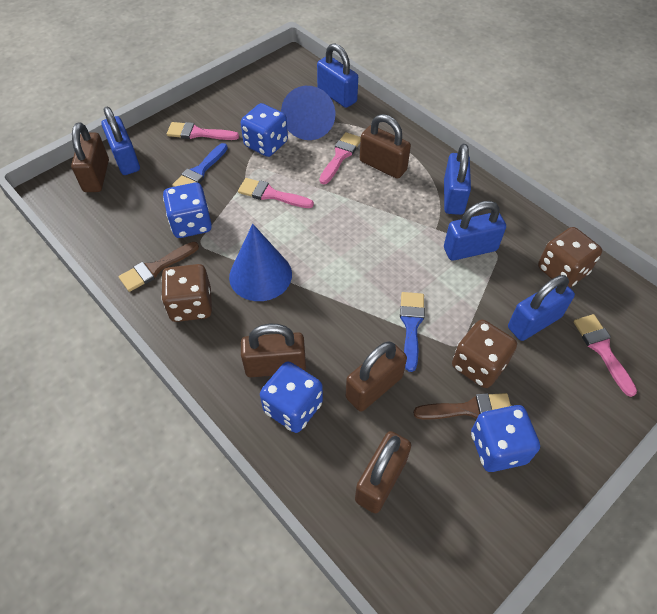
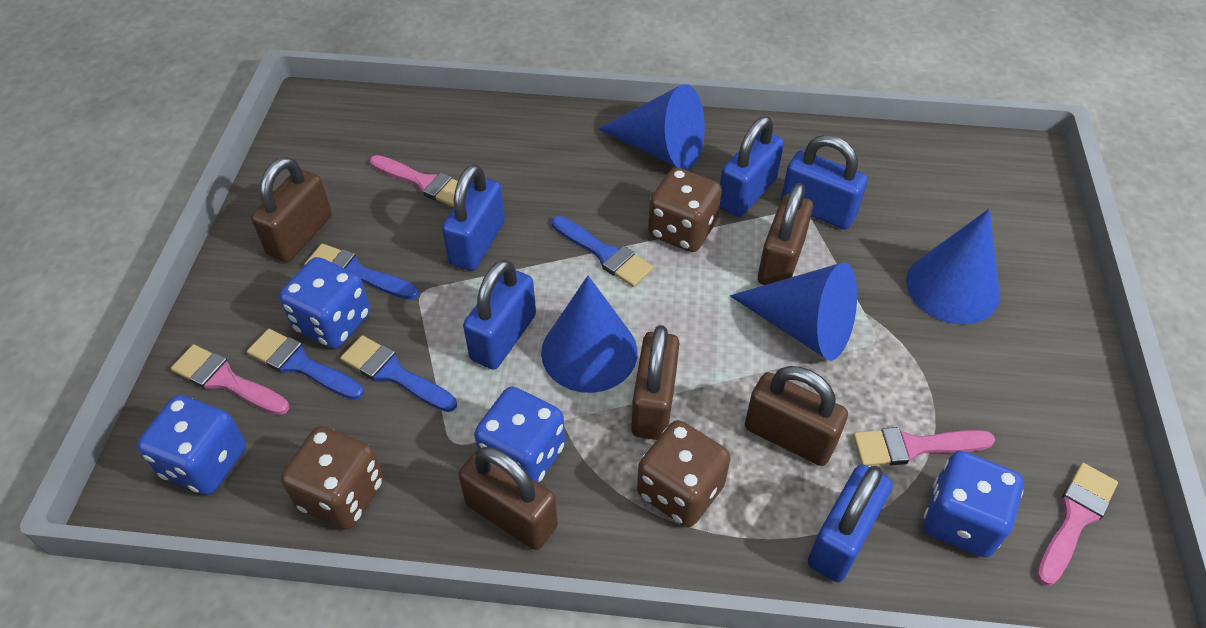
blue brush: [172,143,228,187] [400,292,425,372] = 2 -> [247,329,364,400] [304,243,419,300] [340,335,457,412] [552,216,653,287] = 4
blue cone: [229,224,292,301] [281,86,335,140] = 2 -> [541,276,638,393] [598,84,705,170] [730,262,857,361] [906,209,1000,324] = 4
brown brush: [119,242,199,292] [413,393,511,419] = 2 -> none = 0

